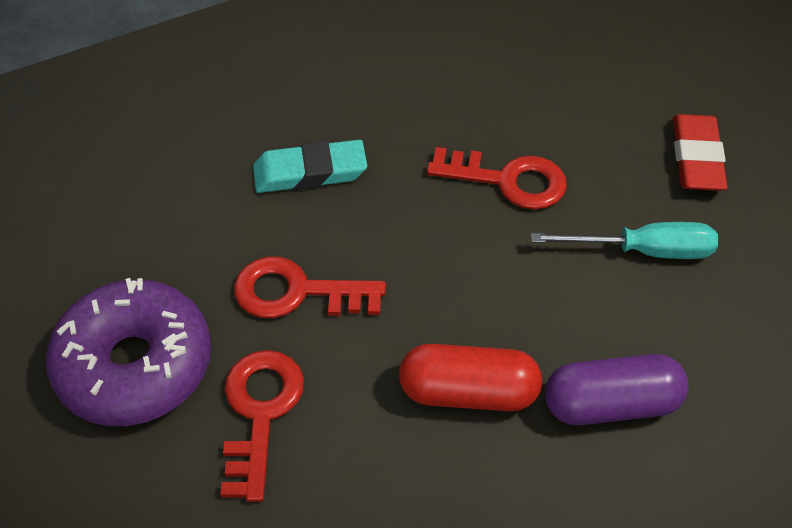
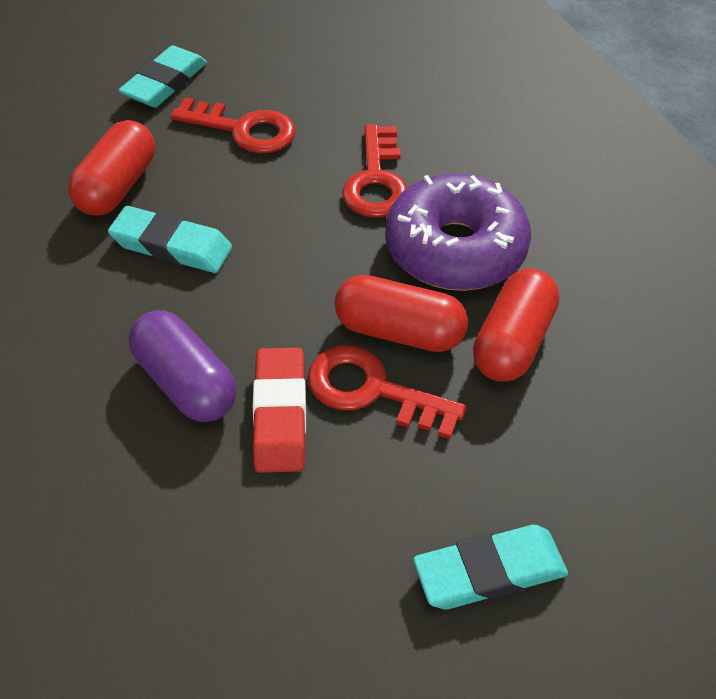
red capsule: [399,344,542,411] = 1 -> [68,120,155,216] [335,275,468,352] [473,269,560,382] = 3
turquoise eraser: [253,140,367,193] = 1 -> [108,206,232,273] [118,46,207,107] [413,525,568,609] = 3
turquoise screwdriver: [531,222,718,259] = 1 -> none = 0

